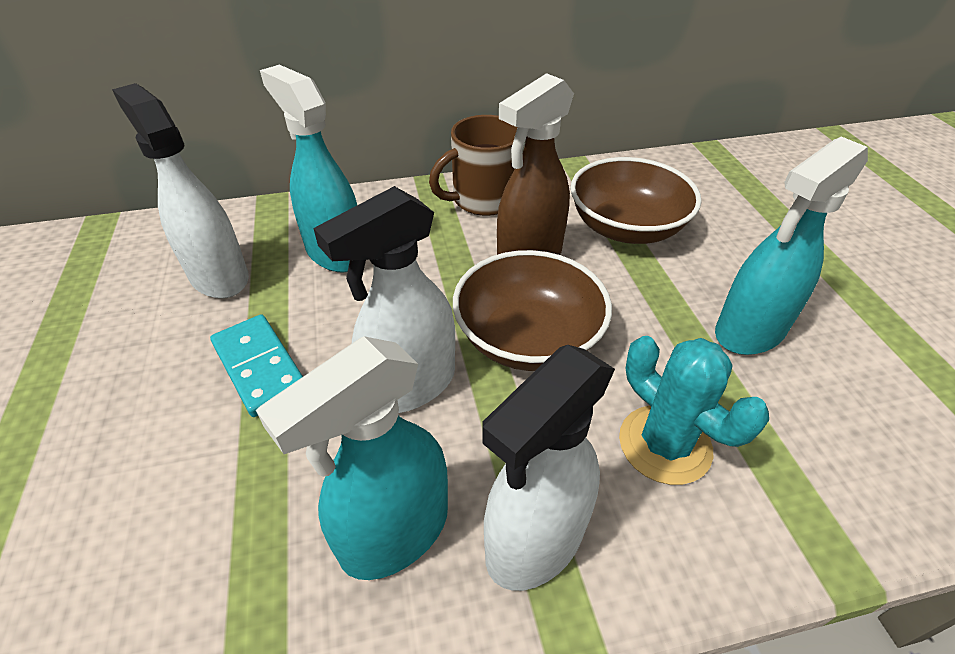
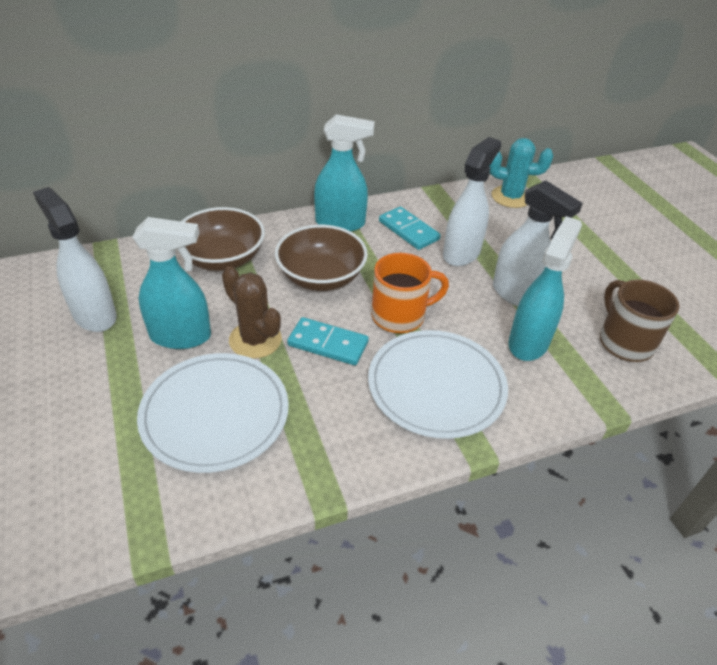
brown cactus: none = 0 -> [222,266,282,359] = 1
brown spray bottle: [497,73,574,255] = 1 -> none = 0
orange mug: none = 0 -> [371,253,449,333] = 1
turquoise domino: [210,314,303,417] = 1 -> [287,317,369,366] [379,206,441,250] = 2
white plate: none = 0 -> [137,353,289,473] [368,330,508,439] = 2

